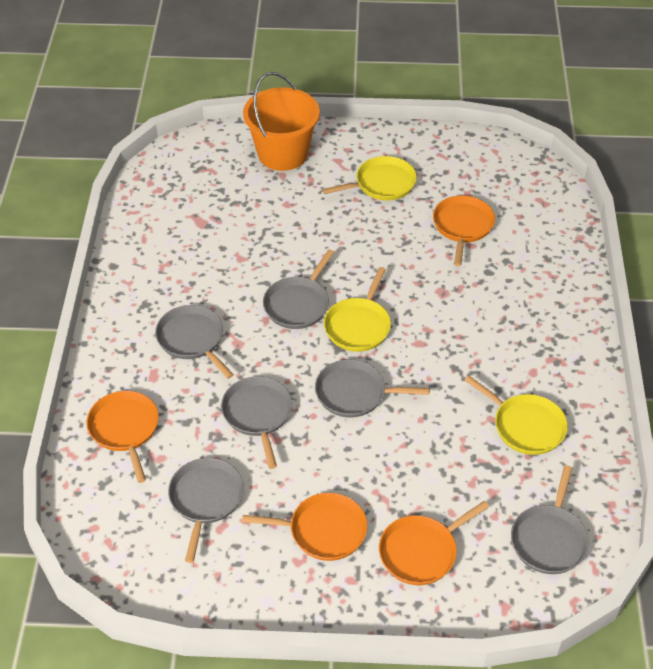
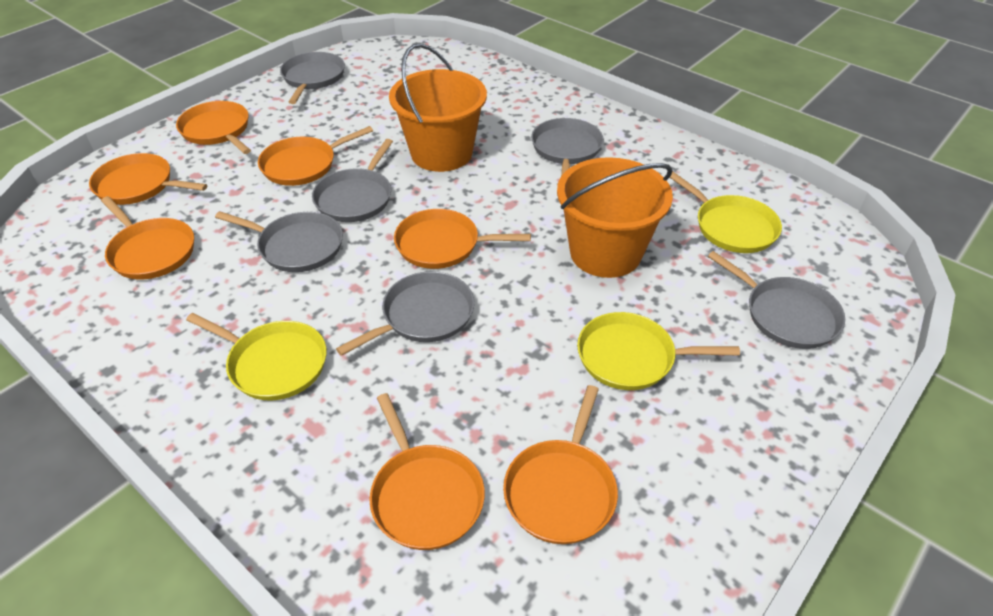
orange bucket: [243,72,320,171] = 1 -> [389,43,487,172] [557,157,673,278] = 2
orange pan: [86,391,159,483] [242,493,368,561] [379,501,489,585] [433,195,495,266] = 4 -> [89,153,207,205] [101,196,194,279] [176,101,251,154] [258,126,373,186] [369,393,485,550] [394,209,531,269] [503,385,618,544] = 7

